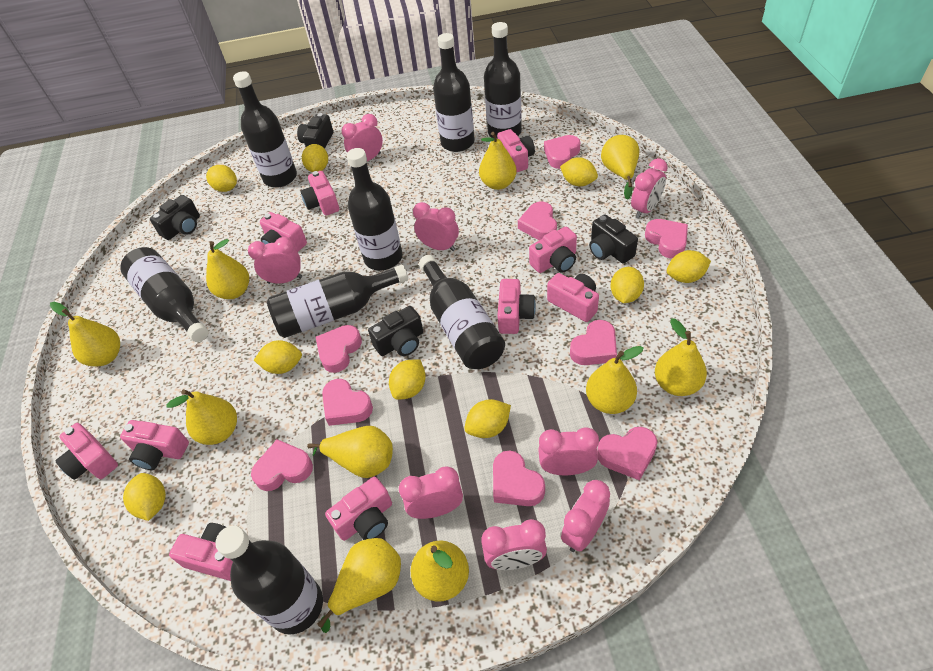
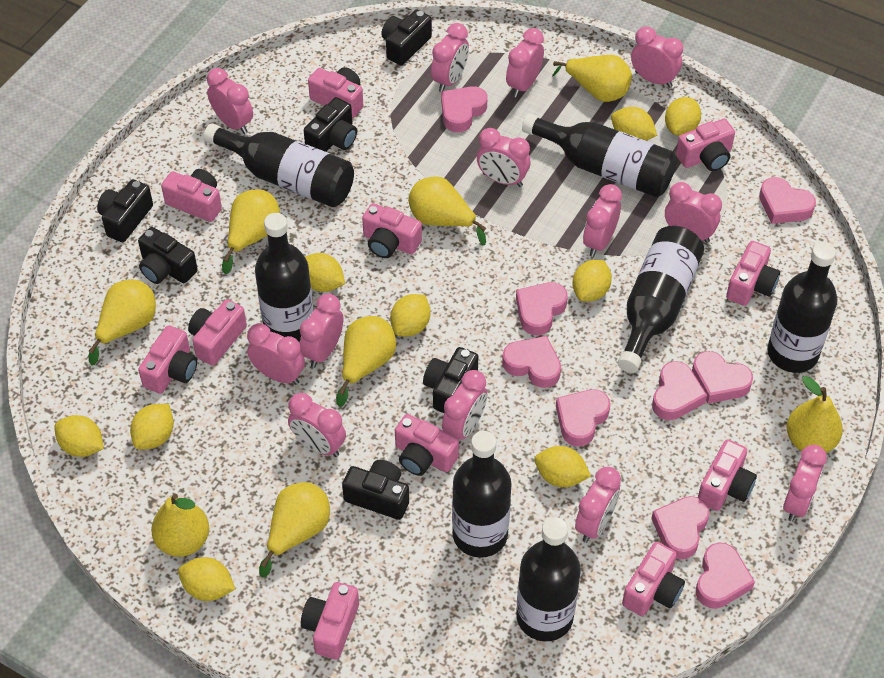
black bottle: [120,247,208,342] [215,526,323,635] [233,71,297,188] [267,264,408,338] [347,148,402,270] [419,255,505,369] [433,33,475,152] [484,22,522,139] = 8 -> [204,123,354,207] [255,213,313,342] [452,431,512,558] [516,517,581,641] [522,113,677,197] [618,226,704,373] [767,242,837,373] = 7
black camera: [150,195,200,240] [297,113,333,149] [368,306,423,356] [589,214,638,263] = 4 -> [97,180,153,242] [138,227,198,284] [304,97,357,152] [342,460,409,520] [382,10,432,66] [423,347,478,413] = 6
pink camera: [56,423,118,480] [120,420,189,470] [169,523,233,581] [260,212,307,252] [301,171,339,216] [325,477,392,541] [497,129,535,172] [497,279,536,334] [529,227,577,273] [547,273,599,322] = 10 -> [138,325,197,394] [161,169,222,222] [188,299,247,366] [301,582,359,660] [308,67,363,118] [362,203,422,258] [395,414,459,476] [622,542,685,616] [676,119,735,171] [698,439,757,511] [726,241,780,306] = 11
pink clock: [248,237,302,284] [342,114,383,161] [399,466,463,519] [413,202,459,251] [481,519,547,570] [538,427,599,475] [561,480,610,552] [631,158,668,219] = 8 -> [207,68,253,134] [247,323,305,385] [288,393,346,457] [300,294,343,368] [431,23,469,92] [442,370,487,440] [477,128,530,187] [506,28,544,97] [575,467,621,543] [583,184,622,257] [631,26,683,88] [665,182,722,243] [783,445,827,522] = 13
yellow pear: [50,302,120,367] [166,389,237,445] [206,239,249,299] [307,426,393,478] [318,538,401,633] [411,541,469,602] [479,132,517,190] [586,346,643,414] [601,135,639,200] [655,318,707,396] = 10 -> [88,280,156,365] [151,494,209,557] [222,189,280,274] [259,482,330,578] [336,316,396,407] [408,176,487,245] [552,55,632,102] [787,376,843,453] = 8

